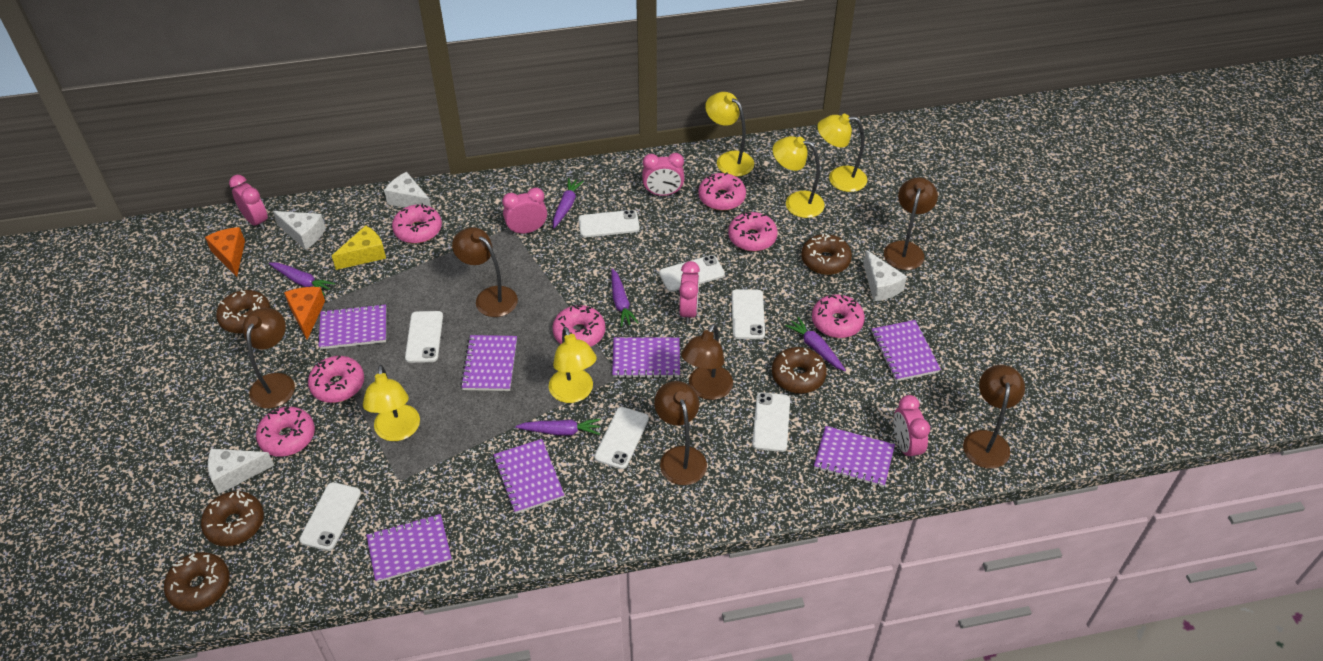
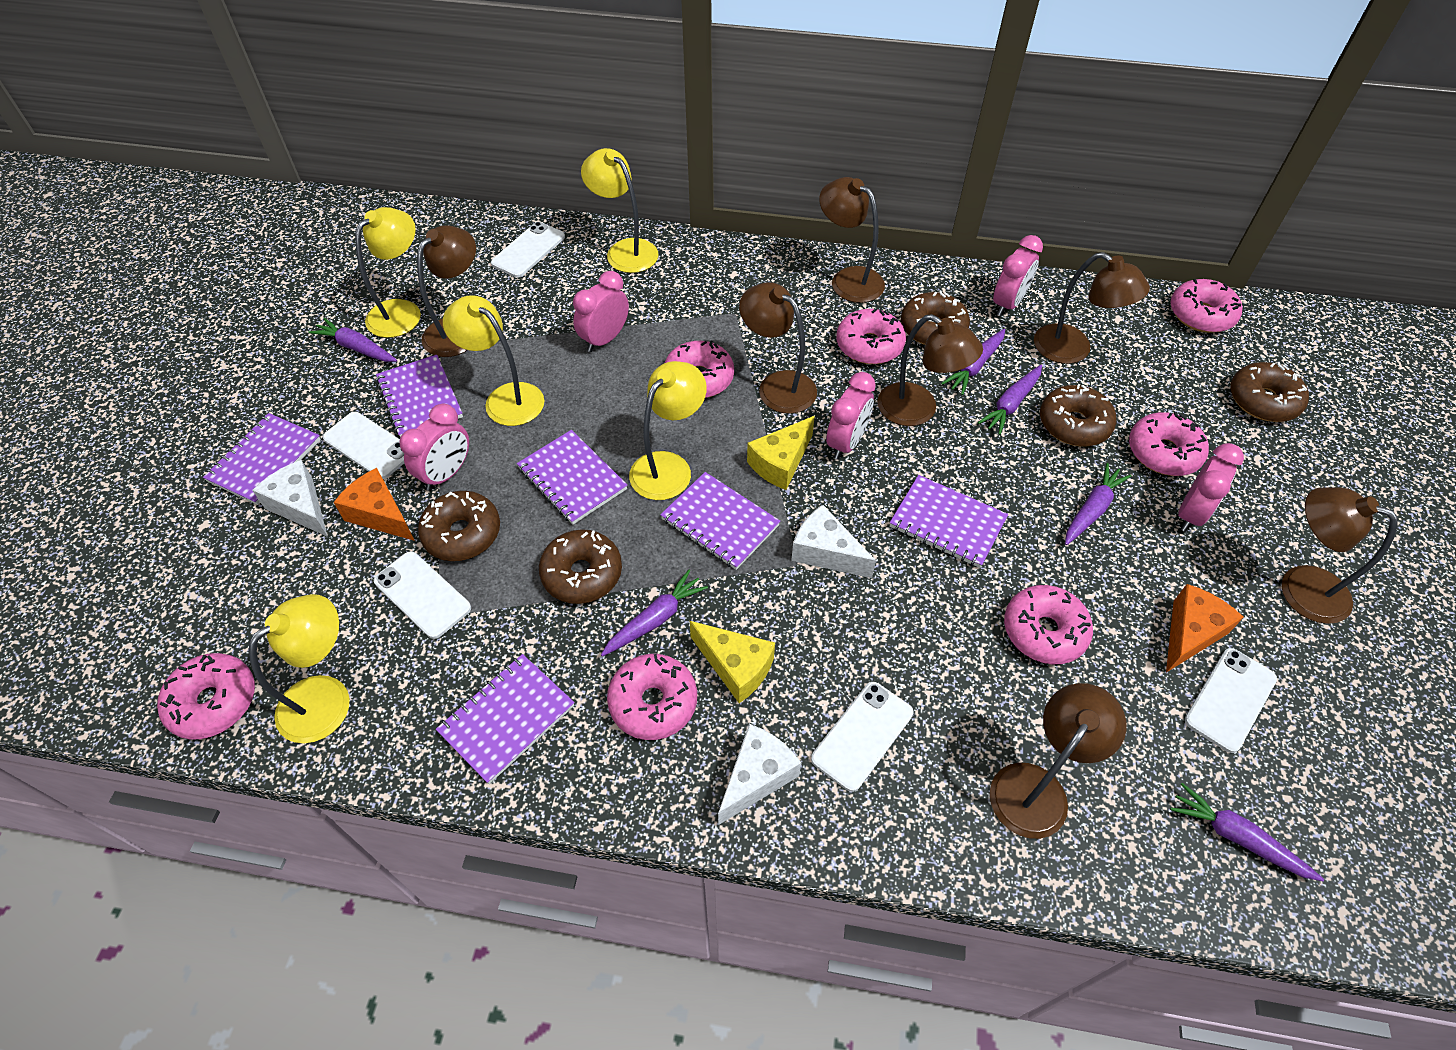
brown lamp: [243,308,295,409] [452,227,518,317] [654,381,707,485] [681,324,733,400] [884,177,938,270] [963,365,1025,469] = 6 -> [417,225,476,357] [739,282,817,414] [819,177,885,303] [877,314,983,426] [990,683,1127,839] [1034,252,1150,364] [1281,487,1398,624] = 7
purple carrot: [269,263,335,295] [515,419,601,436] [553,178,584,229] [611,269,638,327] [785,317,846,371] = 5 -> [309,318,397,362] [601,570,708,657] [941,329,1005,395] [978,365,1042,435] [1065,463,1131,545] [1170,783,1324,881] = 6
purple notebook: [319,304,386,349] [366,514,452,583] [460,335,517,391] [493,439,565,514] [612,338,680,378] [814,426,895,487] [871,320,941,381] = 7 -> [203,413,321,505] [376,355,463,437] [436,654,575,784] [517,430,627,525] [660,472,780,570] [890,475,1008,568] = 6
white cheese: [208,449,274,494] [273,211,326,250] [384,172,431,208] [863,250,907,301] = 4 -> [252,460,328,537] [718,724,801,825] [791,505,876,578] = 3
white phone: [299,482,361,551] [405,311,443,363] [578,210,640,237] [594,407,649,469] [659,255,725,292] [732,289,765,339] [752,392,790,452] = 7 -> [323,412,404,479] [374,551,471,639] [491,222,565,278] [811,682,913,792] [1185,648,1277,753] = 5
yellow cheese: [332,225,386,270] = 1 -> [690,621,775,703] [747,416,815,490] = 2

